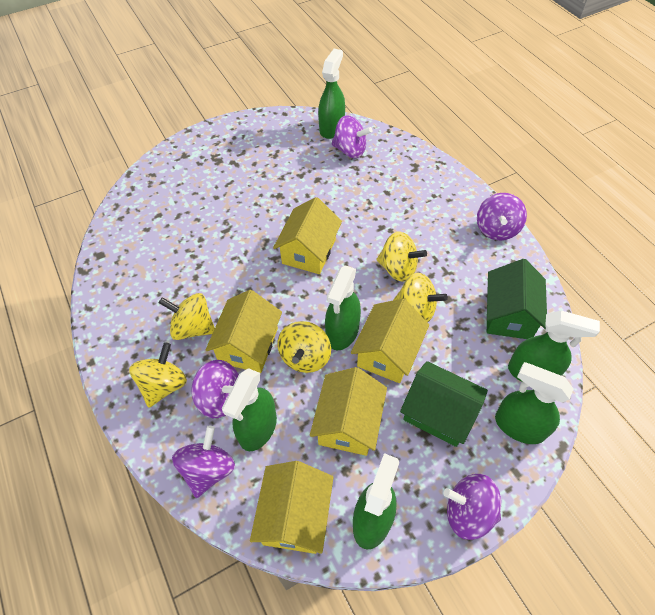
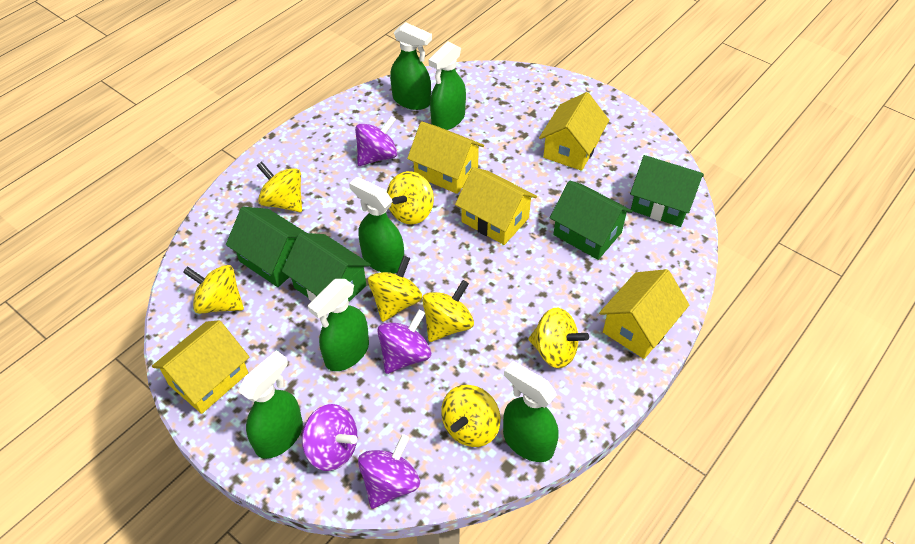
green house: [400,361,488,447] [487,259,547,339] = 2 -> [226,207,307,287] [282,233,371,302] [550,180,633,260] [630,155,704,227] = 4
purple spinning top: [172,426,235,498] [191,360,239,418] [331,115,373,158] [443,474,501,540] [477,193,527,240] = 5 -> [302,404,357,471] [355,116,398,166] [358,434,420,509] [378,310,431,374] = 4
yellow spinning top: [129,342,187,408] [159,293,215,340] [278,321,331,373] [377,232,427,282] [393,273,448,323] = 5 -> [183,265,244,314] [257,161,302,212] [368,256,422,322] [387,171,434,224] [422,280,474,342] [441,385,501,447] [528,308,589,368] = 7

